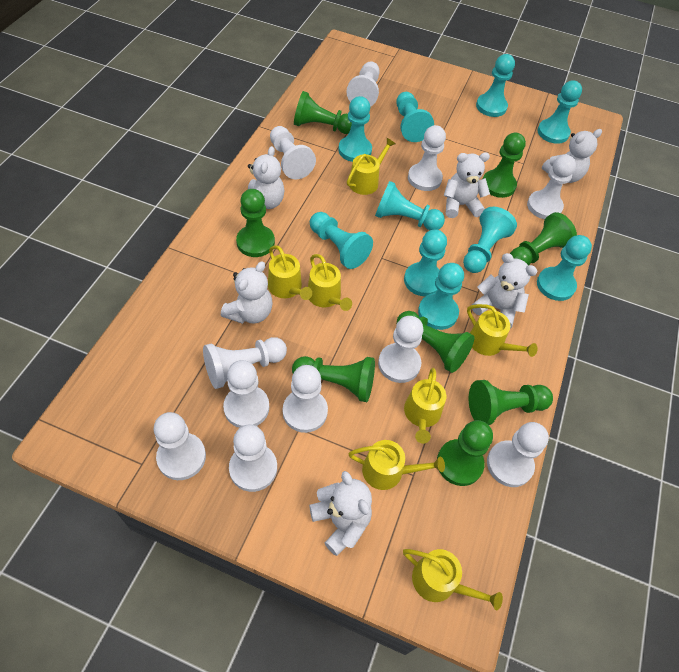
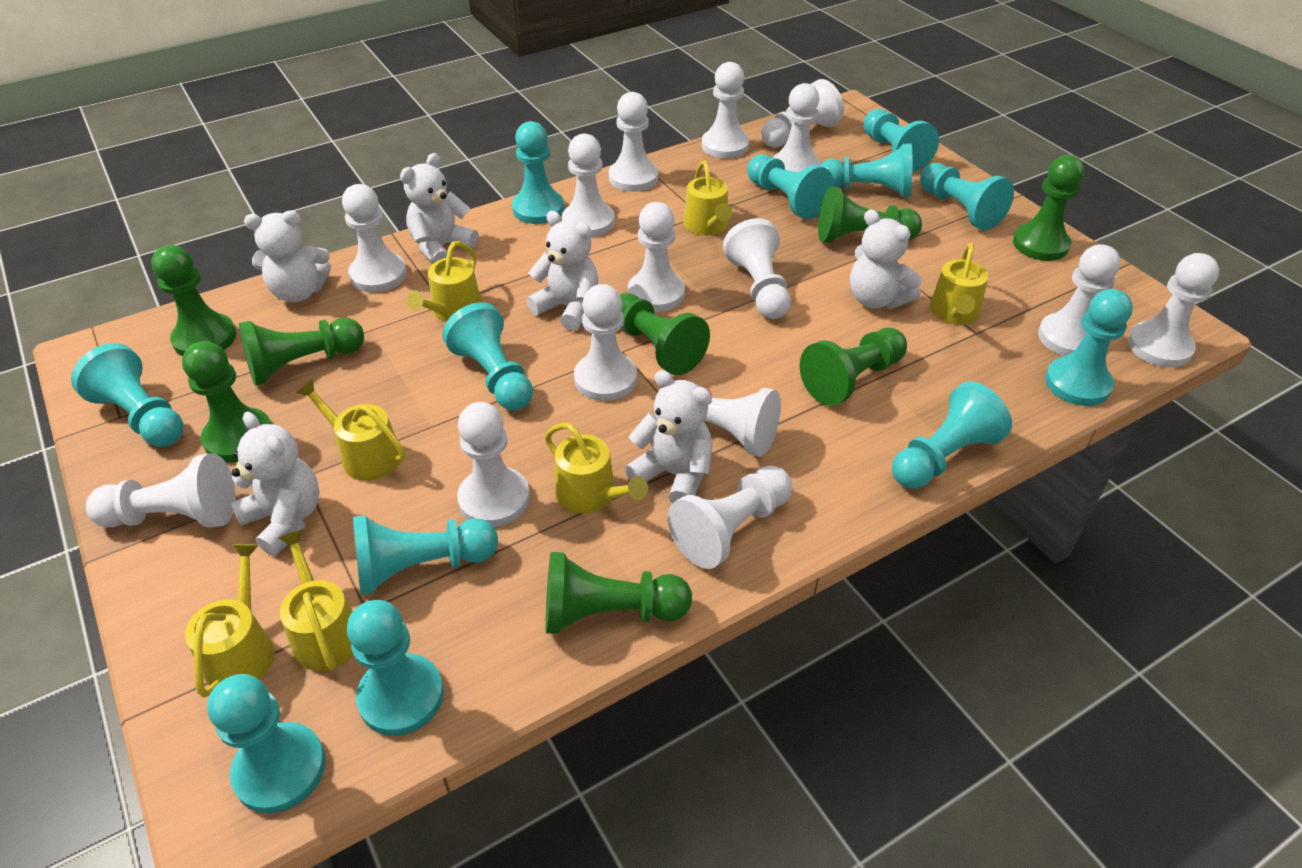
turquoise pawn: [310,212,373,269] [338,96,372,162] [375,181,445,230] [396,92,434,142] [404,229,447,297] [418,263,464,330] [463,207,517,273] [476,54,515,117] [537,80,582,144] [537,235,592,301] = 10 -> [71,343,184,447] [207,674,326,814] [347,600,444,736] [353,515,498,595] [442,302,533,411] [512,121,564,224] [747,154,834,219] [820,143,912,197] [863,109,939,172] [892,382,1012,489] [920,163,1014,230] [1045,289,1133,406] = 12
white pawn: [154,412,206,480] [203,337,287,389] [223,360,269,428] [229,424,277,492] [270,126,316,180] [283,365,328,433] [346,61,380,107] [378,316,423,383] [408,125,446,191] [487,422,549,487] [527,155,576,219] = 11 -> [86,453,236,528] [342,184,407,292] [457,402,530,527] [562,134,615,237] [574,284,637,401] [609,92,658,192] [628,202,685,312] [658,385,781,457] [668,466,792,569] [702,62,749,159] [723,218,791,319] [761,79,844,148] [773,83,821,172] [1038,244,1121,356] [1128,253,1219,367] = 15

